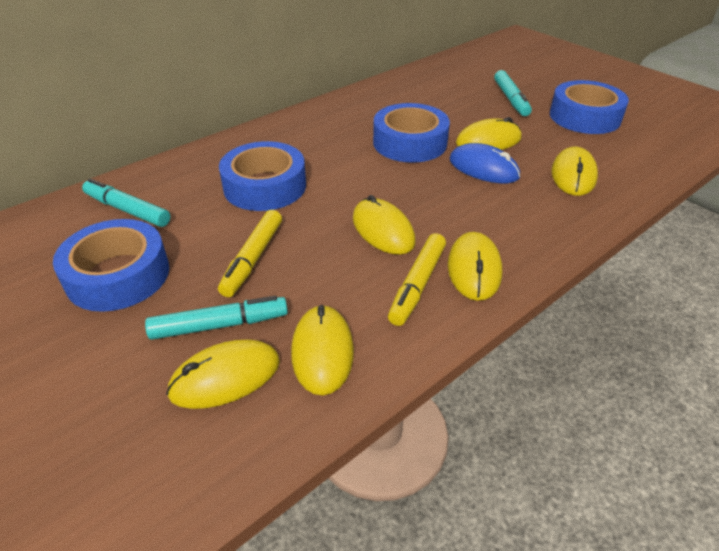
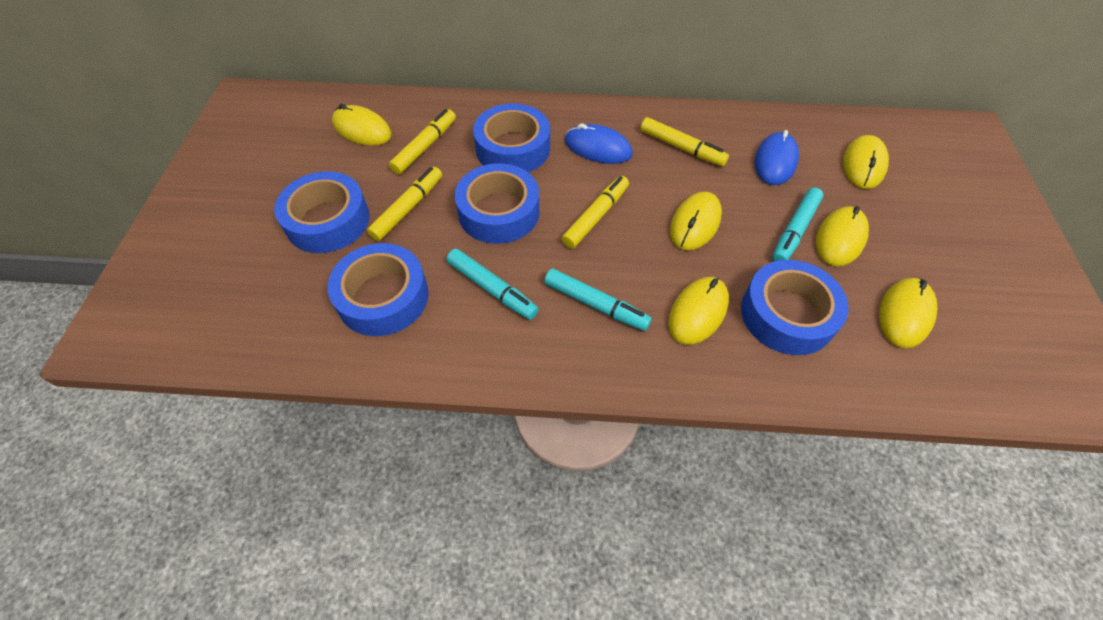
blue mouse: [450,143,520,183] = 1 -> [565,124,633,164] [754,130,799,185] = 2
blue tape: [53,219,169,312] [219,141,306,211] [373,103,450,163] [550,80,629,134] = 4 -> [274,171,370,253] [327,243,429,336] [455,163,539,244] [473,103,550,172] [741,260,849,355] = 5
yellow marker: [218,210,282,297] [388,233,446,326] = 2 -> [367,167,442,241] [389,109,456,175] [561,176,629,249] [640,117,729,167] = 4

